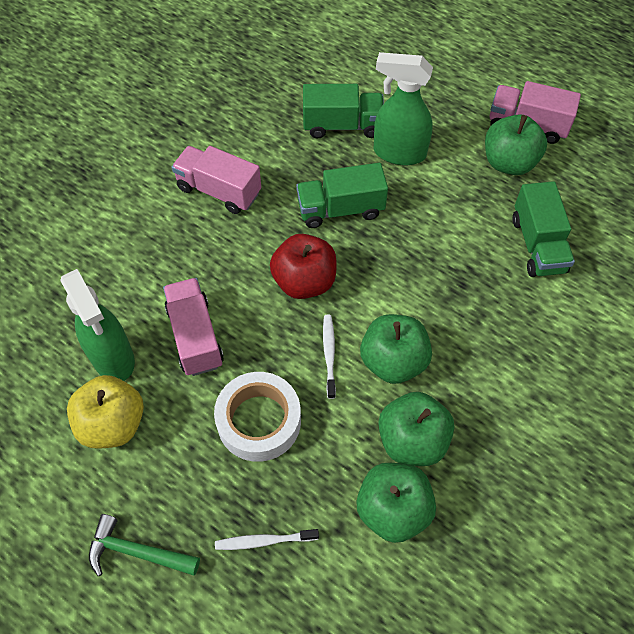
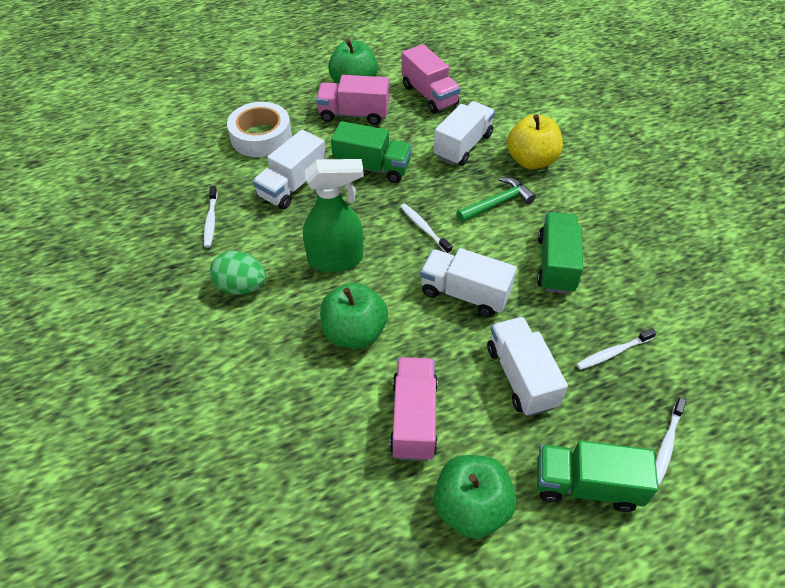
green apple: [356,463,436,543] [360,314,432,384] [378,392,454,466] [485,114,547,175] = 4 -> [320,283,388,349] [328,39,378,84] [434,455,517,539] = 3
green egg: none = 0 -> [210,251,266,295] = 1
green spray bottle: [60,269,135,381] [374,52,433,165] = 2 -> [303,159,364,272] = 1
red apple: [270,234,337,299] = 1 -> none = 0
white toothbrush: [215,529,319,550] [323,315,336,399] = 2 -> [204,186,217,248] [400,204,452,254] [576,328,657,370] [656,397,686,485] = 4
white truck: none = 0 -> [253,129,326,209] [420,248,517,317] [434,101,495,166] [487,317,568,416] = 4

